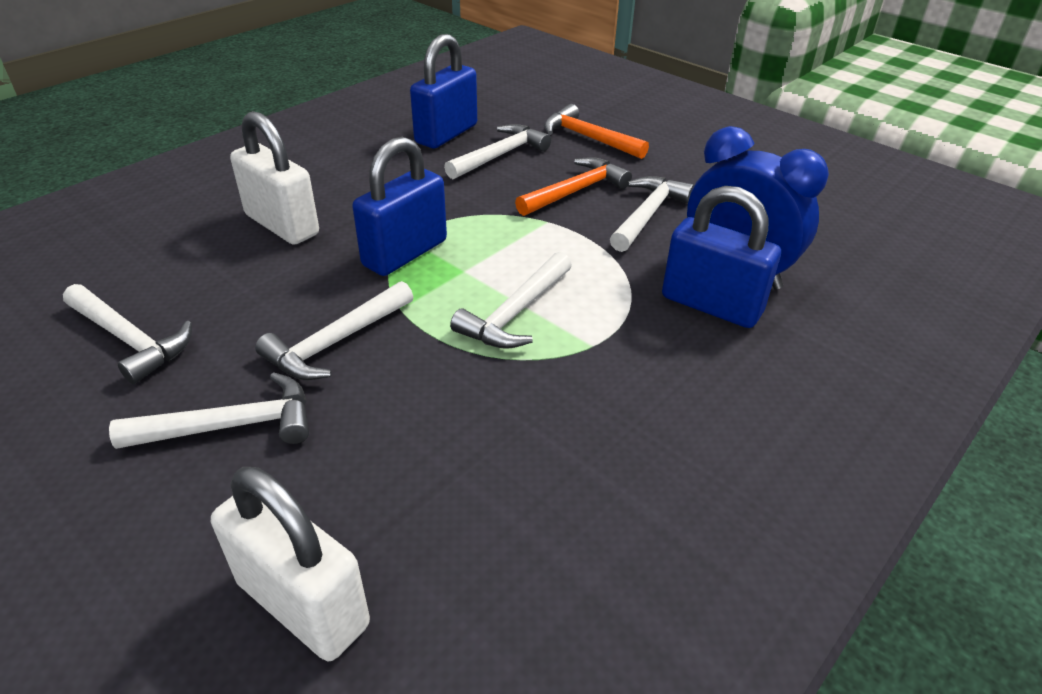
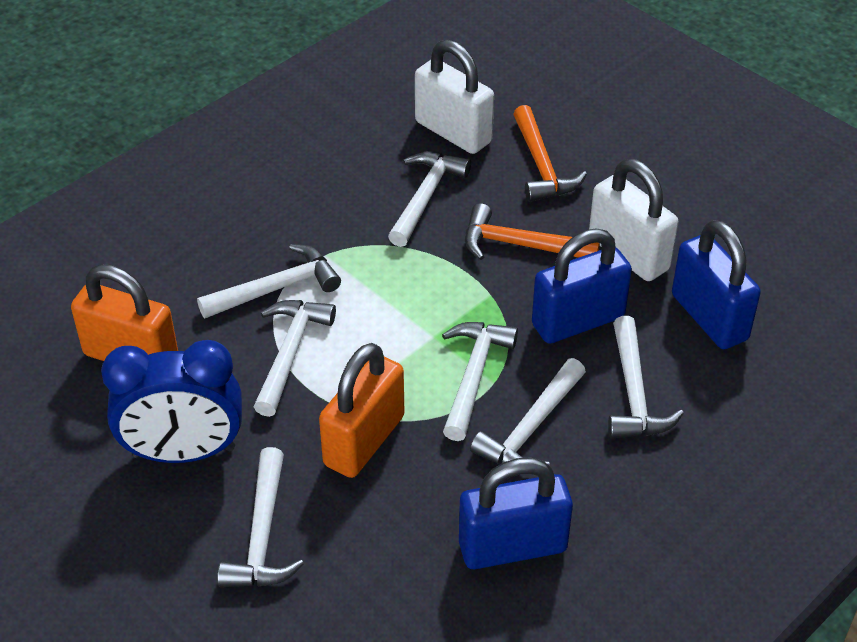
orange padlock: none = 0 -> [71,264,178,361] [319,343,405,478] = 2
white hammer: [63,284,192,384] [109,372,309,449] [255,281,413,380] [444,124,551,179] [450,252,572,349] [610,176,694,252] = 6 -> [197,244,341,318] [217,447,304,587] [254,300,336,417] [388,151,471,247] [442,322,518,441] [470,358,586,466] [608,316,684,439] = 7

